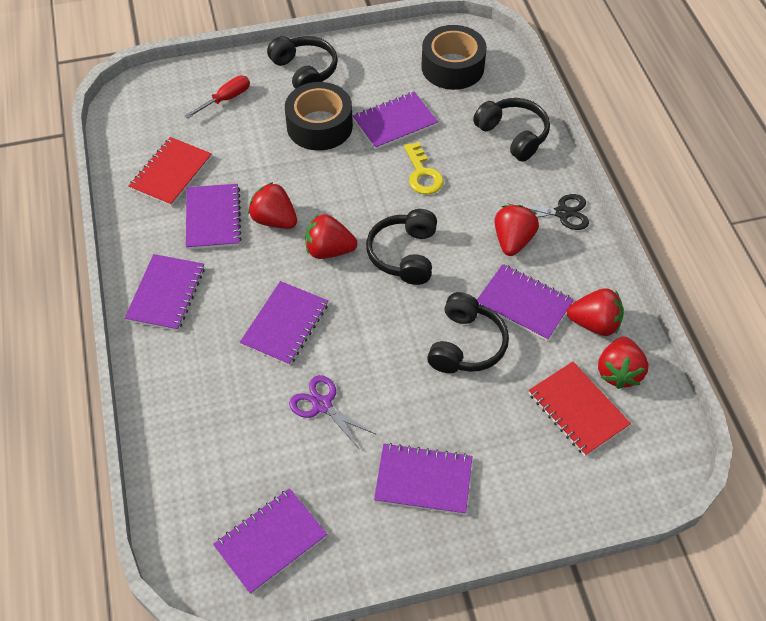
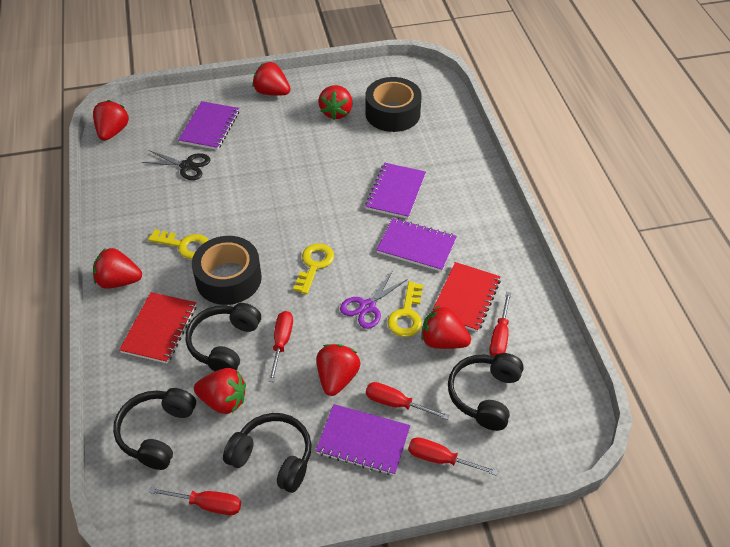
purple notebook: [125,254,205,331] [186,184,241,250] [213,488,327,594] [240,281,328,366] [353,92,438,150] [374,443,473,515] [477,264,574,341] = 7 -> [178,101,239,150] [316,404,410,476] [365,163,426,219] [377,218,457,272] = 4
red screwdriver: [185,76,250,118] = 1 -> [149,487,241,515] [268,311,293,382] [366,382,450,420] [408,437,498,476] [489,292,511,357] = 5
red strawberry: [248,182,297,229] [305,214,358,259] [494,205,539,256] [567,288,624,336] [598,337,648,389] = 5 -> [93,100,129,141] [93,248,142,289] [194,368,246,414] [252,62,290,96] [317,344,360,396] [318,85,353,120] [421,305,471,349] = 7
yellow key: [404,142,444,195] = 1 -> [148,229,208,259] [293,243,334,294] [387,282,423,337] = 3

